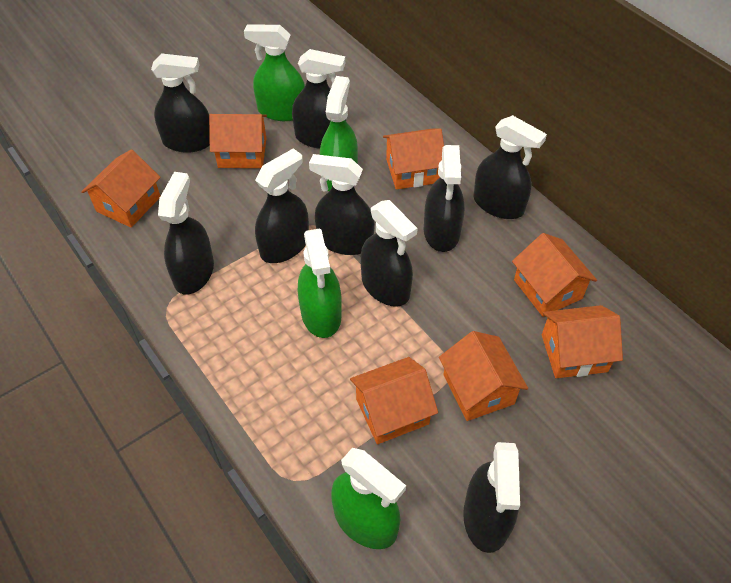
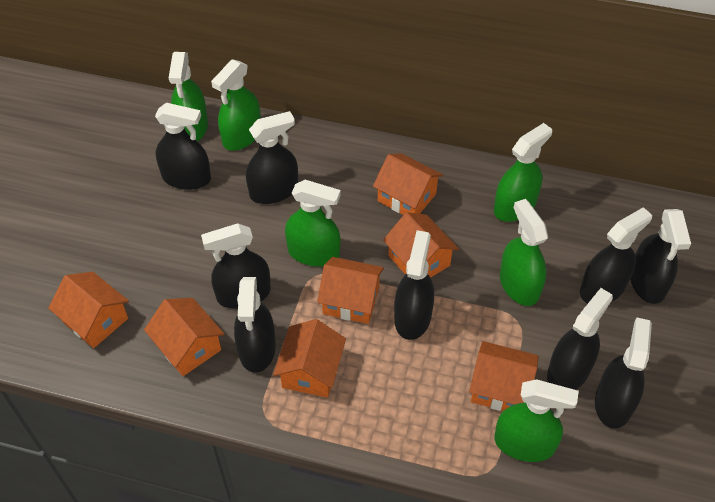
green spray bottle: [244,24,305,121] [298,228,342,338] [320,76,358,191] [331,448,406,549] = 4 -> [169,52,208,141] [211,59,261,151] [285,180,341,267] [494,123,552,222] [494,379,579,462] [500,199,548,306] = 6

